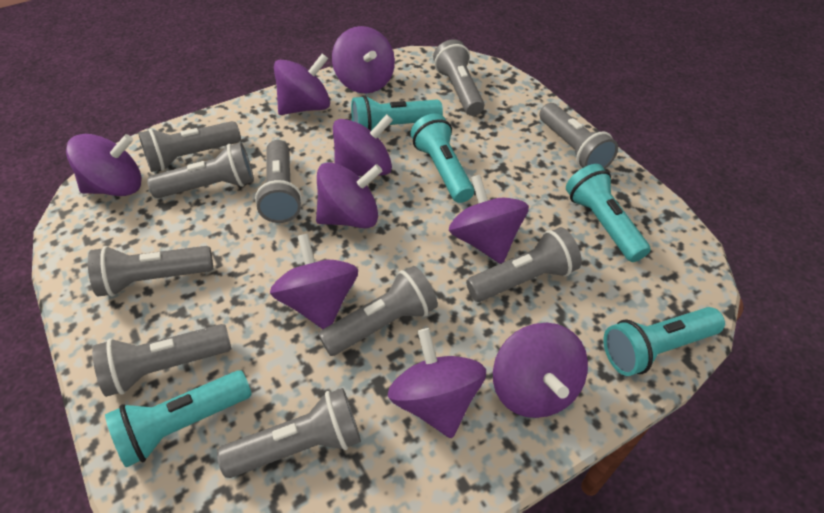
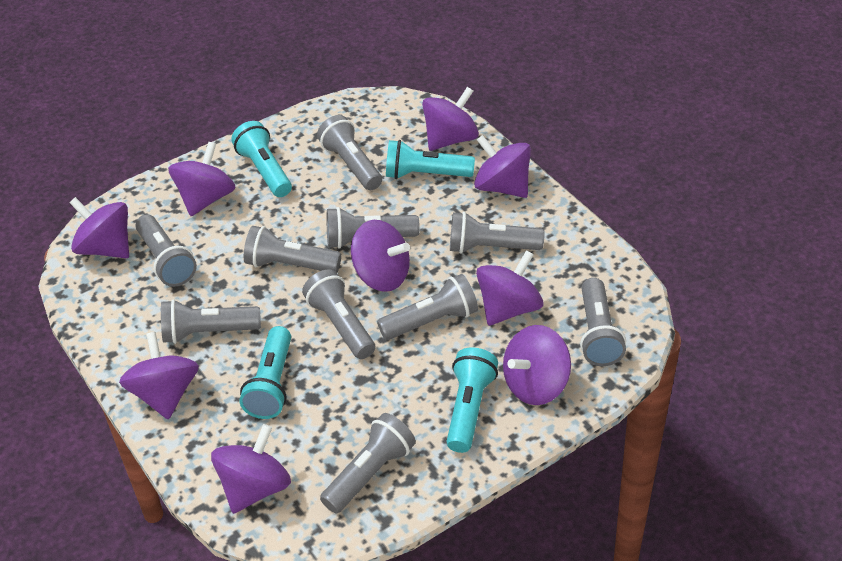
turquoise flashlight: [105,370,252,467] [351,95,443,131] [411,114,474,203] [566,164,651,262] [603,307,725,376] = 5 -> [231,121,292,197] [239,326,291,419] [386,140,475,179] [447,347,498,453] = 4

